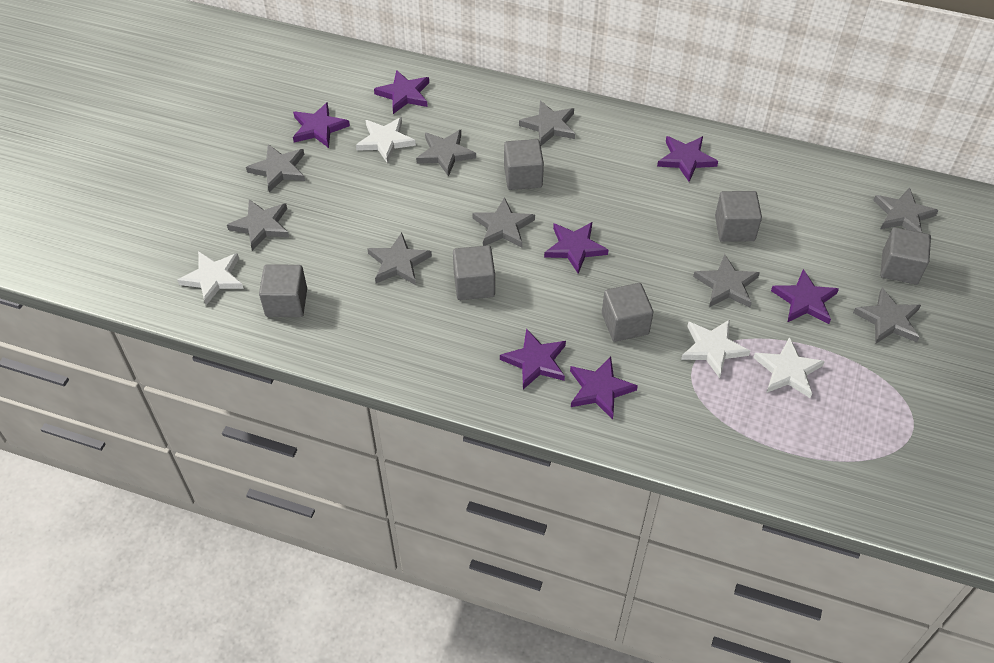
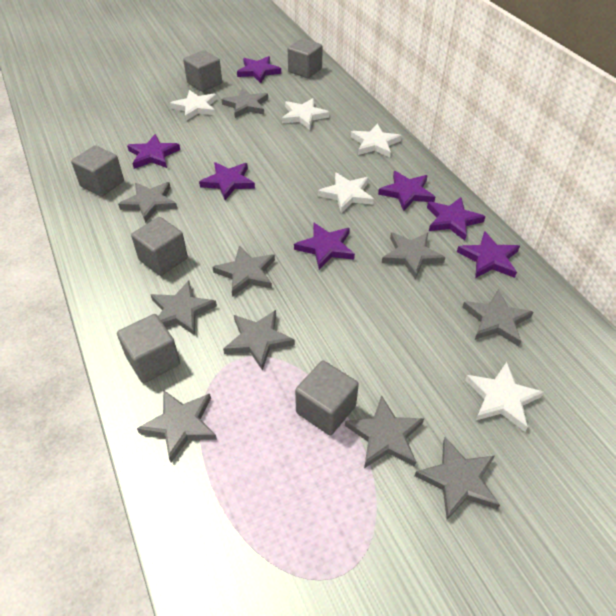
grey star: [227,199,289,251] [246,144,305,192] [367,233,432,285] [416,130,476,177] [472,197,535,247] [519,101,575,146] [693,254,760,308] [853,288,921,344] [873,187,939,233] = 9 -> [118,182,177,223] [137,390,217,463] [151,281,217,336] [212,246,275,297] [221,87,268,118] [223,310,295,371] [345,395,424,468] [382,232,445,279] [415,437,500,520] [463,289,533,346] = 10
white star: [177,251,244,305] [356,117,416,163] [681,319,750,378] [753,337,825,398] = 4 -> [170,90,217,121] [282,98,329,130] [318,172,374,213] [351,124,402,157] [465,362,544,432] = 5

